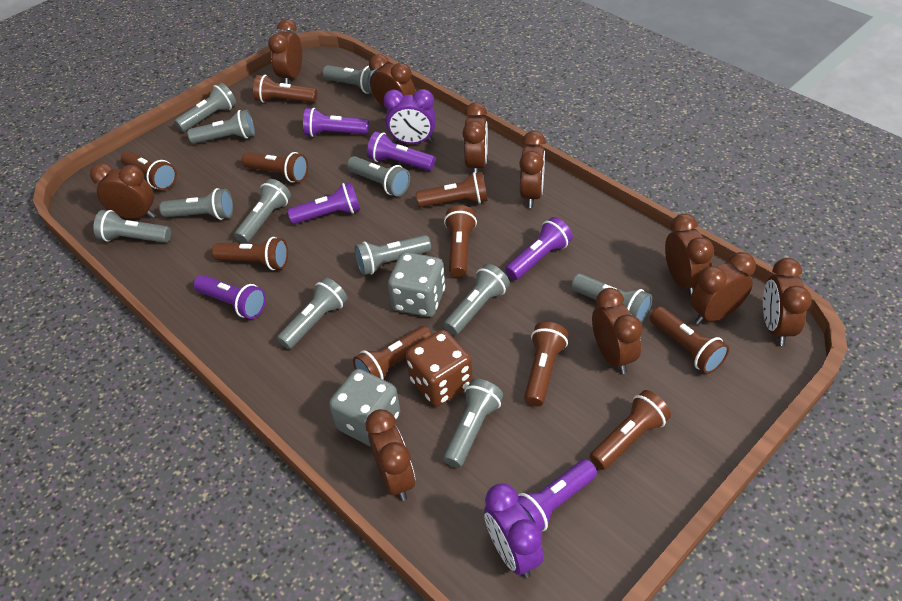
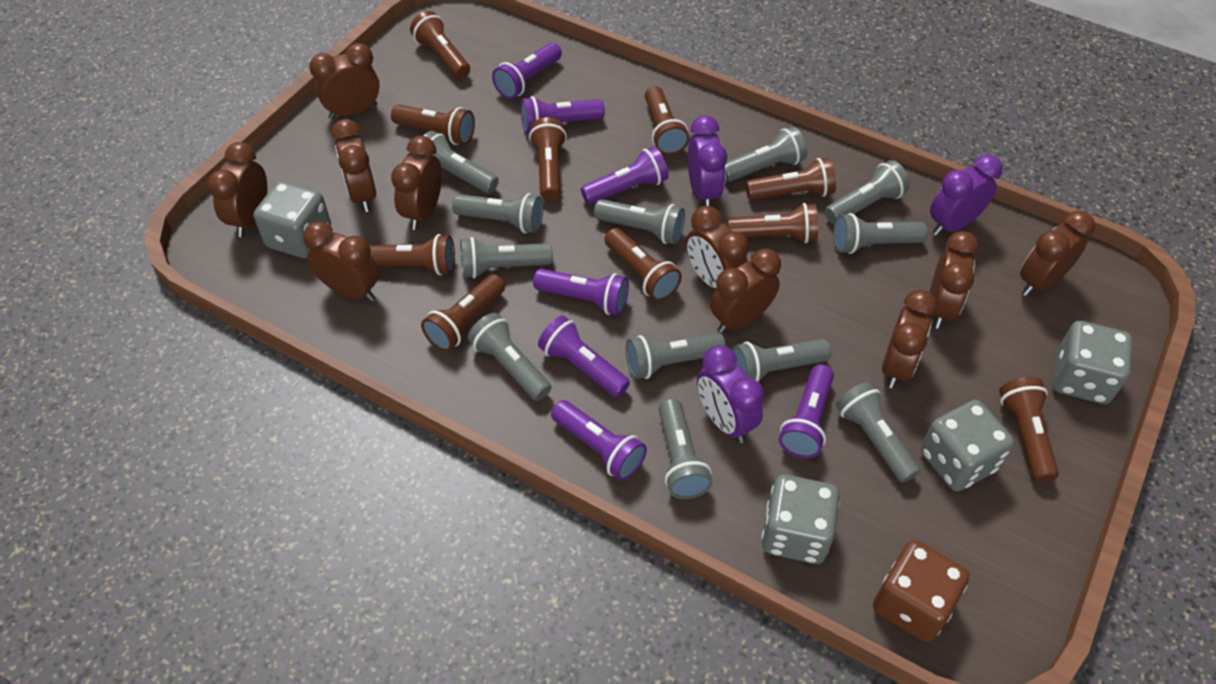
grey dice: [329,369,400,446] [388,252,445,317] = 2 -> [254,181,331,258] [761,474,840,564] [920,400,1015,491] [1053,321,1132,404] = 4
purple clock: [383,89,436,144] [484,483,544,578] = 2 -> [688,116,727,206] [697,345,764,443] [930,155,1002,236] = 3
purple flashlight: [193,275,266,319] [287,182,361,224] [303,108,369,137] [367,132,435,171] [505,217,573,280] [518,459,597,531] = 6 -> [492,42,562,99] [521,96,605,134] [533,269,629,315] [538,315,630,398] [551,400,647,481] [581,146,669,205] [779,364,834,458] = 7

